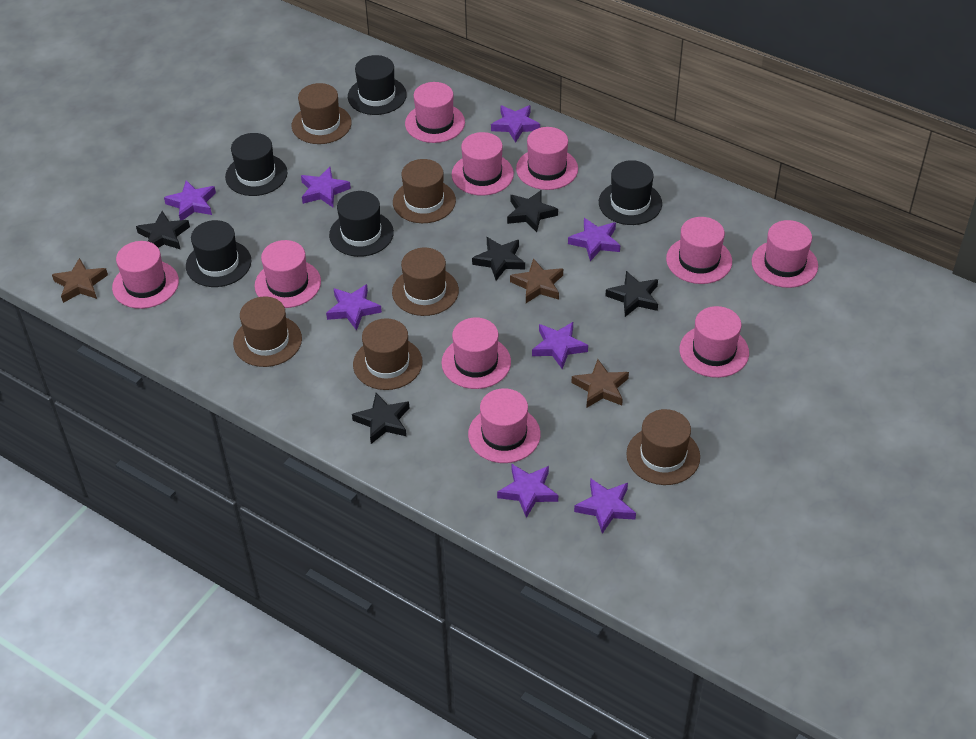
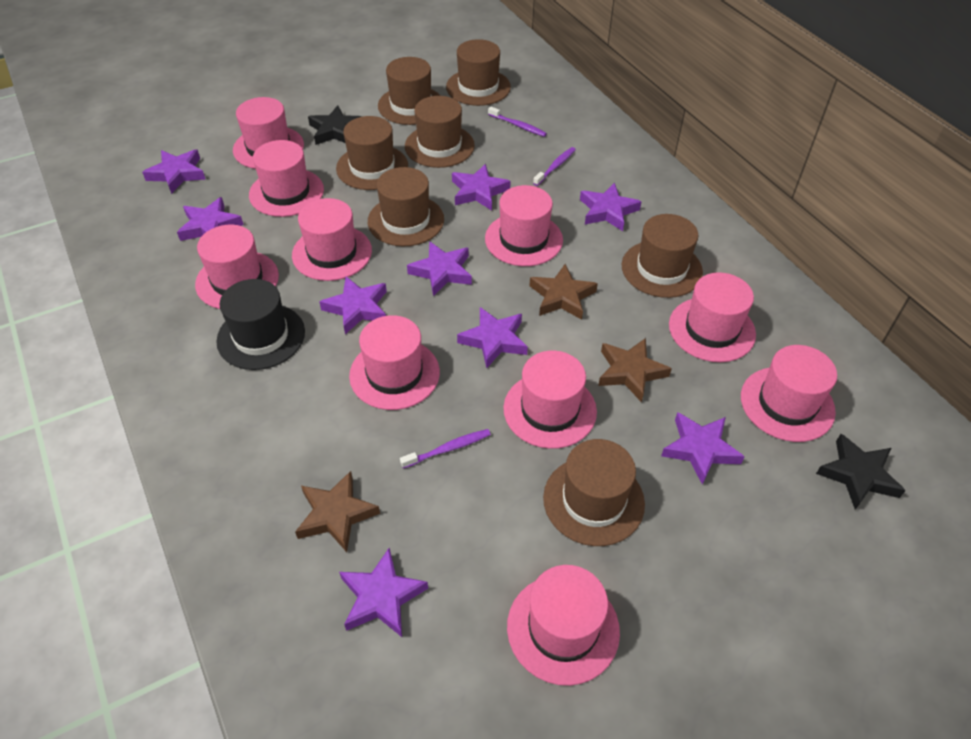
black hat: [186,220,251,287] [225,133,288,196] [329,191,394,257] [348,55,407,115] [599,160,662,225] = 5 -> [216,279,305,370] = 1
black star: [136,211,190,250] [352,393,409,444] [472,237,525,280] [507,190,558,232] [606,271,658,317] = 5 -> [308,105,362,145] [816,434,906,510] = 2
brown hat: [233,296,302,367] [292,83,352,144] [353,318,423,390] [392,248,459,316] [393,159,456,223] [626,409,700,485] = 6 -> [336,116,408,190] [368,167,444,246] [378,57,441,125] [405,96,475,168] [446,39,511,106] [543,439,645,546] [622,214,703,298] = 7
purple star: [164,180,216,220] [301,167,351,207] [326,284,382,331] [491,105,540,143] [497,464,558,518] [532,322,588,369] [568,218,620,261] [574,478,636,534] = 8 -> [142,149,206,194] [177,197,244,241] [319,276,387,334] [339,548,428,637] [407,242,472,296] [452,164,511,210] [457,307,528,368] [580,183,642,231] [661,412,745,485] = 9
purple toothbrush: none = 0 -> [400,429,491,468] [488,106,547,137] [533,147,576,186] = 3

